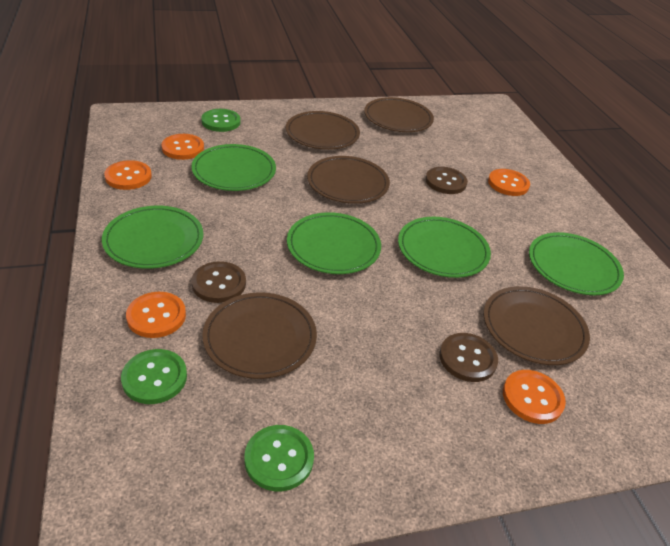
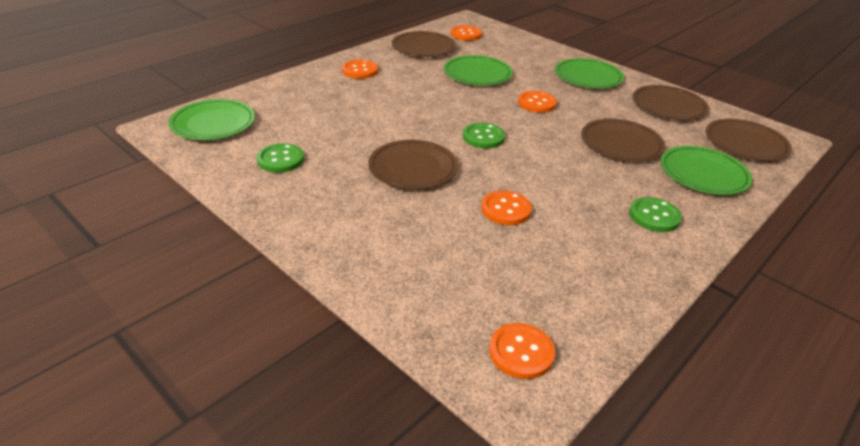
brown button: [191,261,246,303] [426,167,468,194] [440,333,498,382] = 3 -> none = 0
green plate: [102,206,204,269] [191,144,276,191] [287,212,381,274] [398,217,491,278] [529,232,624,295] = 5 -> [169,99,255,140] [444,55,513,86] [555,58,624,88] [660,146,752,195] = 4

